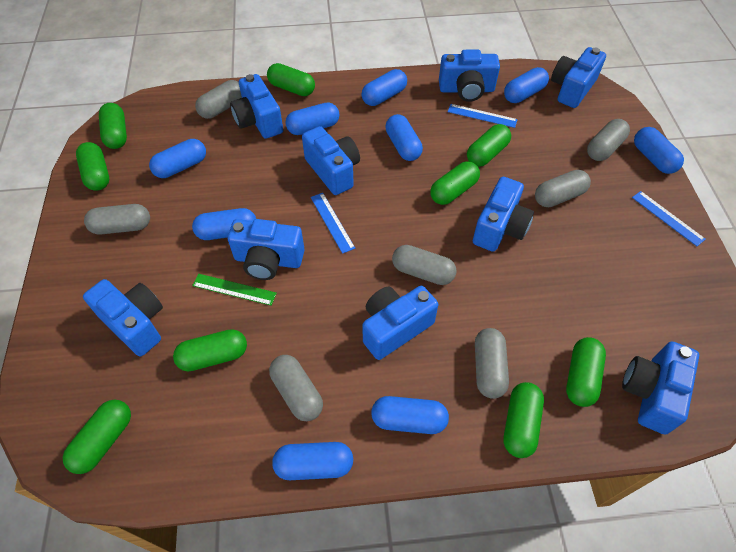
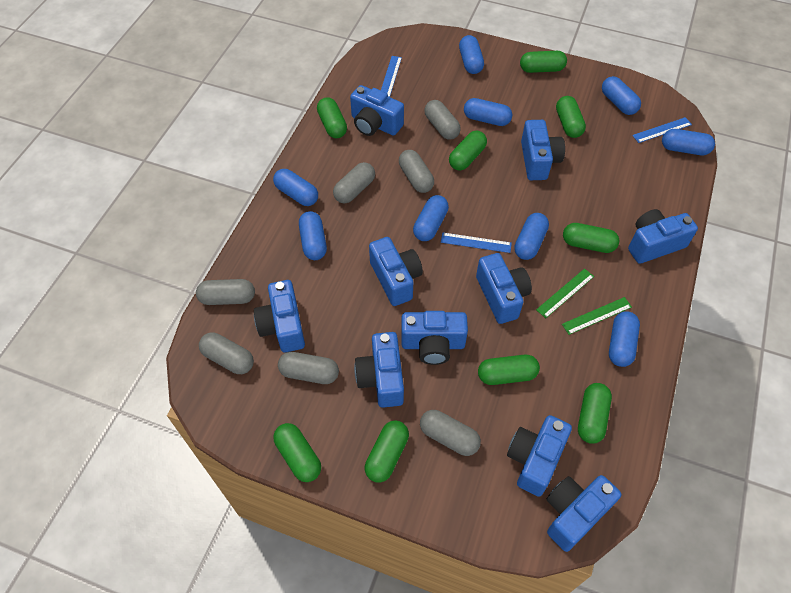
blue camera: [83,279,163,356] [228,219,305,280] [230,74,283,139] [302,126,360,195] [362,286,438,360] [439,50,500,102] [473,177,534,252] [551,47,606,108] [622,341,699,435] = 9 -> [254,280,305,352] [350,85,404,136] [354,332,404,408] [369,237,423,306] [401,311,468,365] [476,253,532,324] [507,415,572,497] [521,120,565,180] [546,475,621,552] [628,209,698,264] = 10
green ruler: [192,274,277,306] = 1 -> [536,269,594,318] [562,297,632,335] = 2

